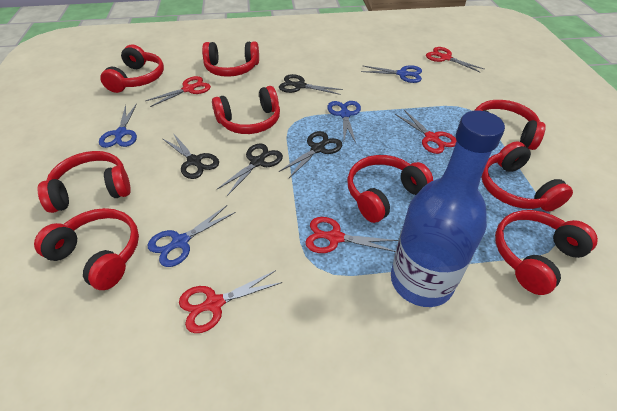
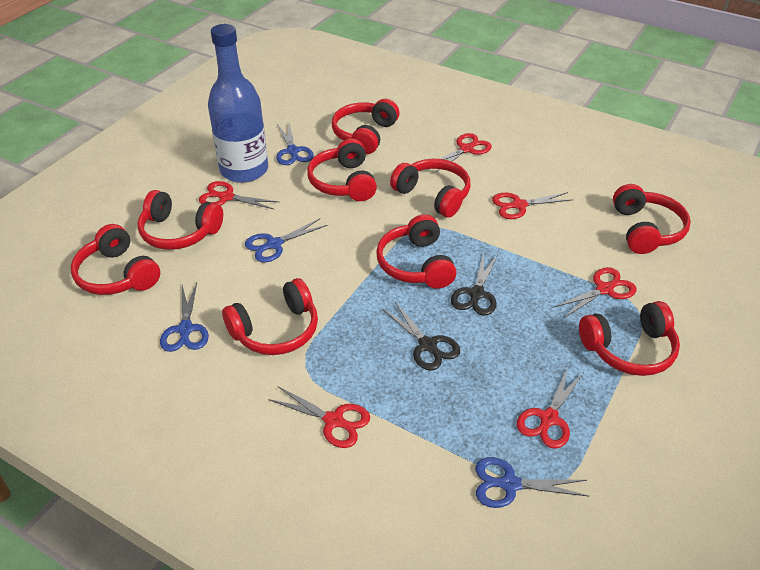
black scissors: [163,133,219,179] [217,143,283,196] [279,74,343,95] [279,131,342,178] = 4 -> [383,302,460,371] [451,252,498,316] = 2
red scissors: [145,76,211,107] [179,270,282,333] [305,217,398,253] [395,110,457,154] [426,47,484,73] = 5 -> [199,181,280,210] [268,386,370,448] [436,133,492,172] [492,192,574,219] [517,367,583,449] [553,267,637,318] = 6

